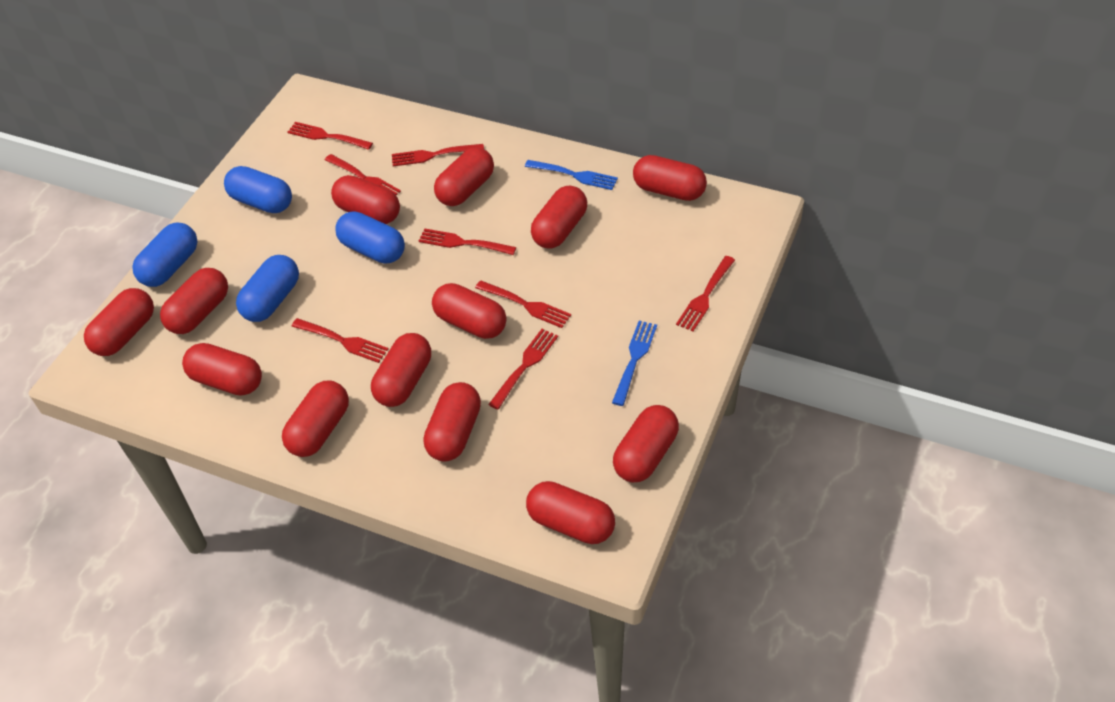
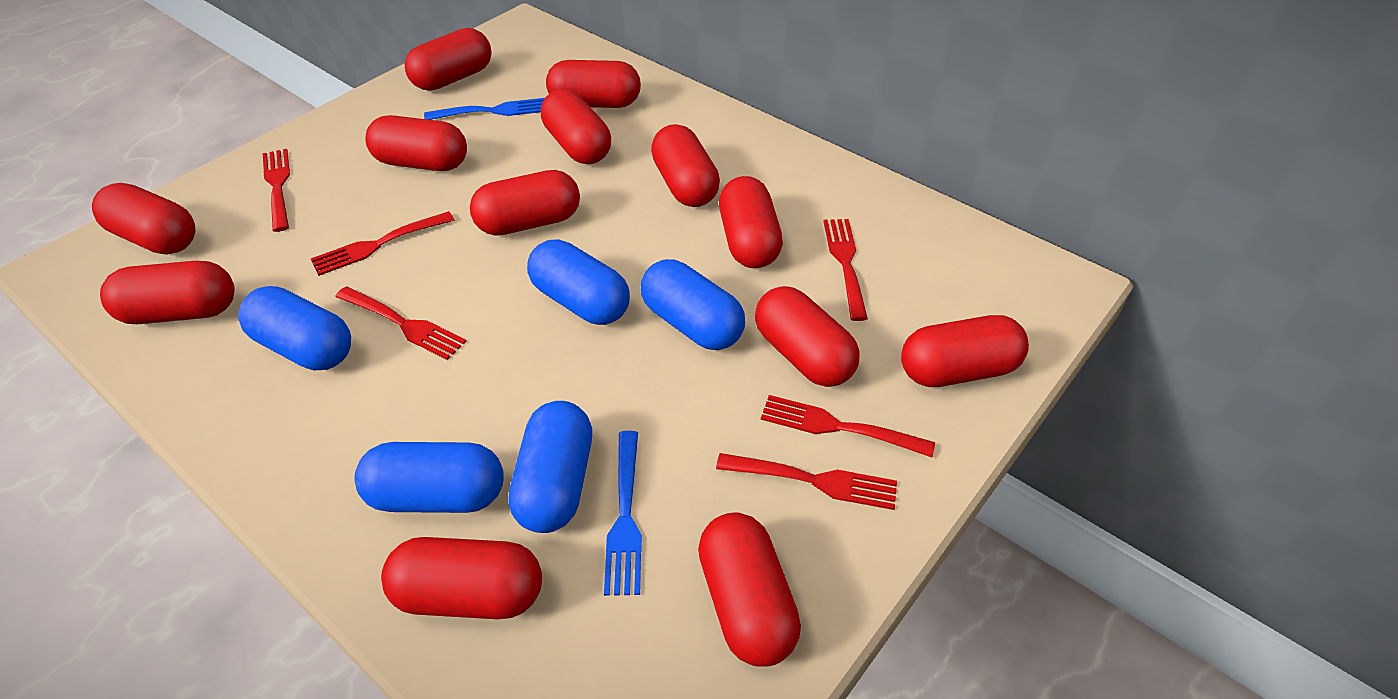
blue capsule: [132,223,198,287] [224,166,292,213] [236,255,299,322] [335,211,405,264] = 4 -> [238,286,351,370] [354,442,504,513] [508,401,592,533] [527,239,630,325] [641,259,745,350] = 5
red fork: [288,122,373,150] [291,318,388,363] [325,154,401,195] [392,144,484,167] [419,229,516,255] [475,280,571,328] [488,329,558,410] [676,256,735,332] = 8 -> [263,149,290,232] [311,211,454,276] [335,286,467,360] [716,453,897,510] [761,395,935,457] [823,219,868,321] = 6

